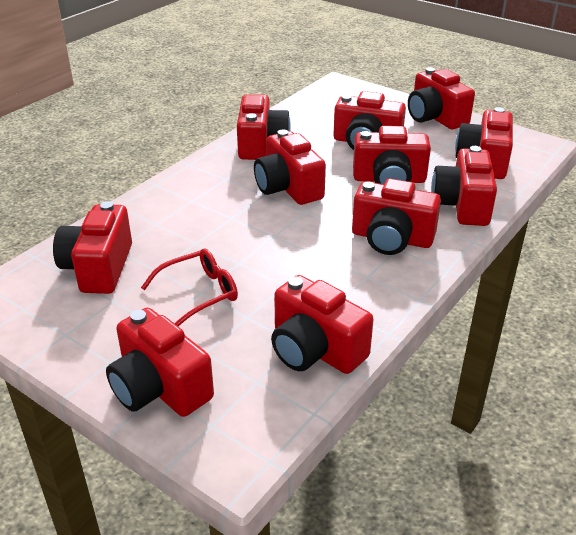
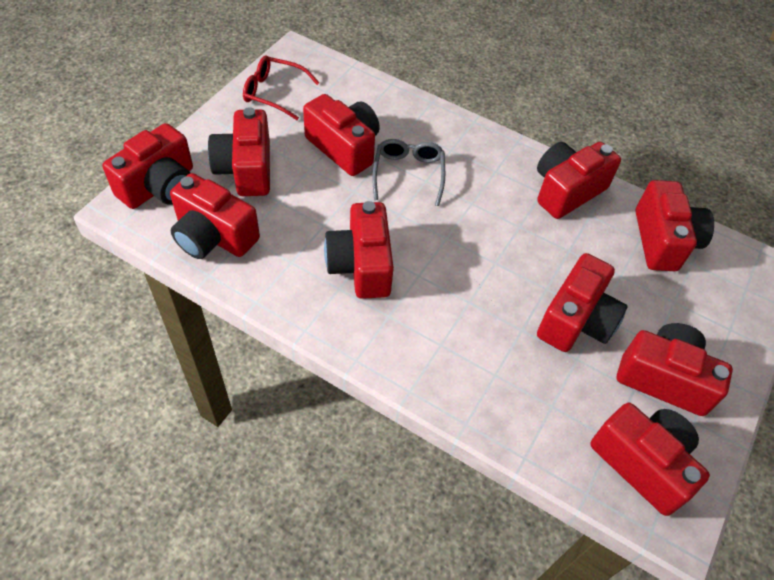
grey glasses: none = 0 -> [372,139,445,206] = 1
red camera: [53,201,132,294] [106,308,214,417] [237,94,291,160] [254,130,326,205] [271,275,374,374] [334,91,406,150] [352,178,441,255] [353,126,431,184] [408,67,475,129] [431,146,497,226] [455,107,513,179] = 11 -> [102,123,193,209] [170,173,260,259] [208,107,270,196] [303,94,380,176] [324,201,394,299] [537,142,621,219] [537,253,628,352] [590,403,710,516] [617,323,733,416] [635,180,714,271] = 10

